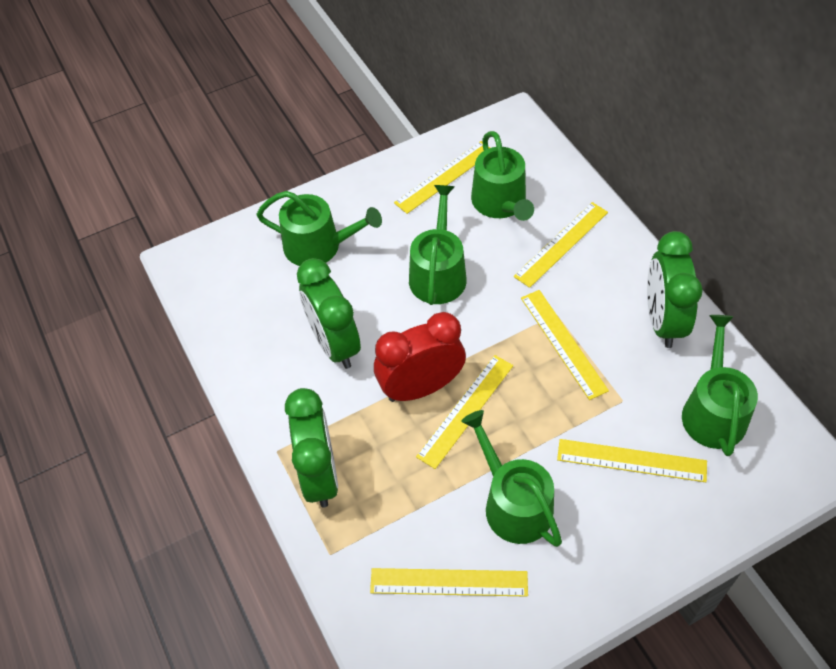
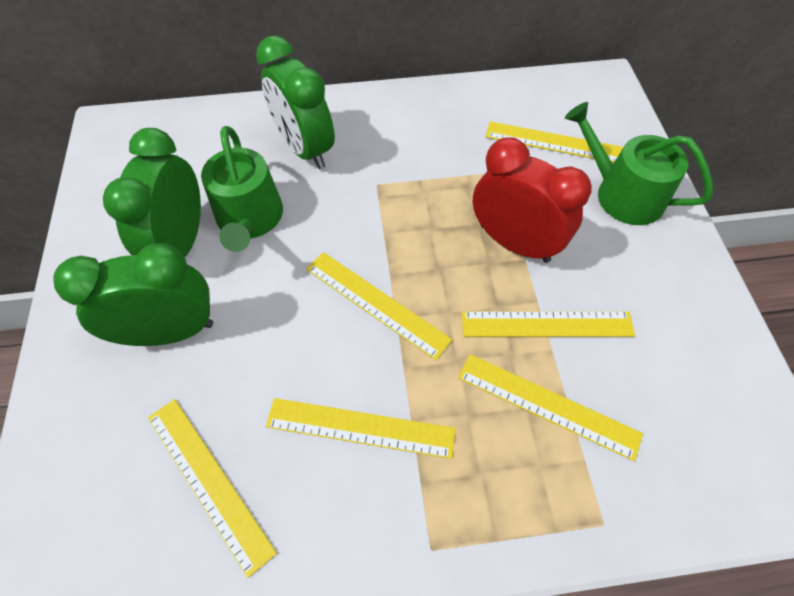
green watering can: [256,191,382,266] [409,185,467,305] [461,410,562,547] [471,131,534,221] [682,315,758,456] = 5 -> [201,126,283,252] [565,102,713,225] = 2

